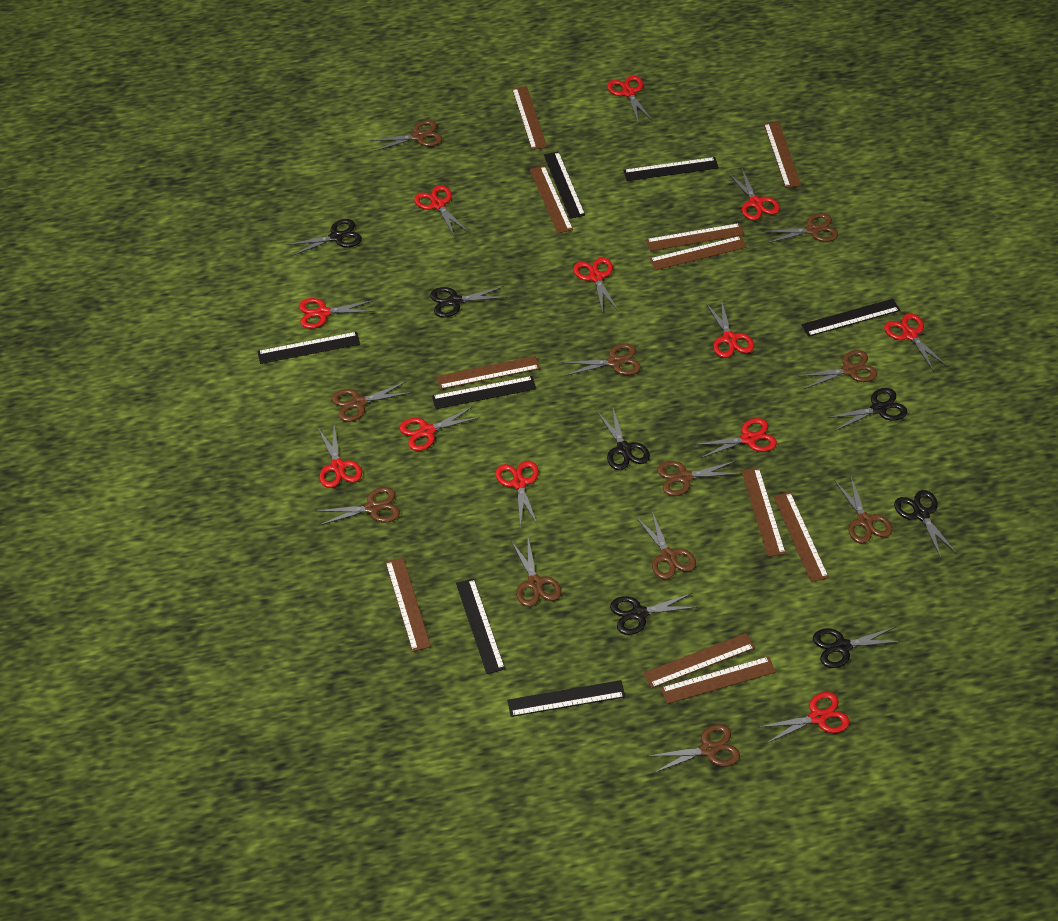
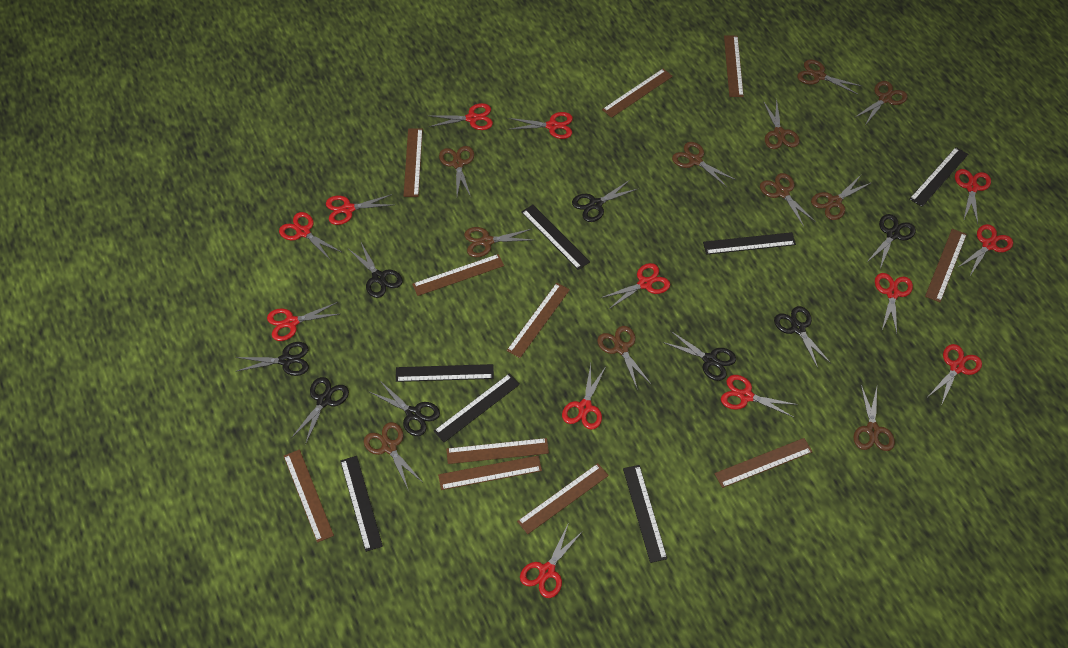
black scissors: [286,219,362,256] [430,286,507,318] [597,408,650,470] [610,593,697,635] [813,627,902,668] [827,388,907,431] [894,490,957,558] = 7 -> [235,342,309,376] [291,377,349,445] [349,243,403,298] [370,380,440,436] [572,180,637,222] [662,331,736,381] [774,306,832,368] [866,214,916,269] = 8
red scissors: [299,298,375,329] [318,425,362,488] [399,406,480,451] [414,185,468,236] [495,461,539,527] [573,257,618,313] [607,75,652,121] [694,418,777,458] [706,299,754,358] [728,169,780,220] [760,692,850,744] [884,313,948,372] = 12 -> [267,302,340,341] [279,212,341,260] [326,194,393,225] [429,103,493,130] [508,112,573,139] [520,525,583,598] [562,364,605,430] [601,263,670,310] [721,375,798,417] [875,273,913,333] [928,344,982,406] [955,169,991,224] [957,224,1013,276] = 13

